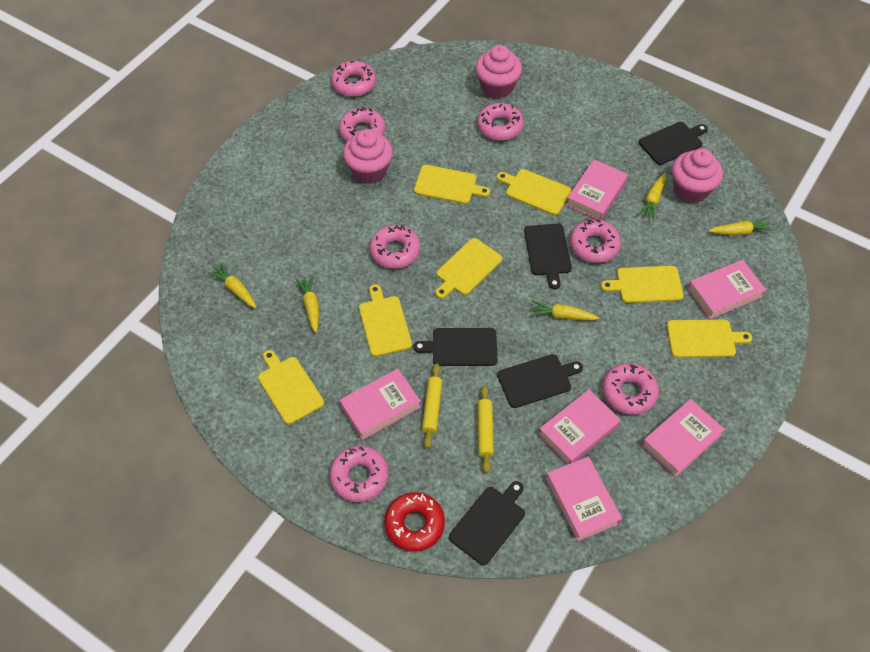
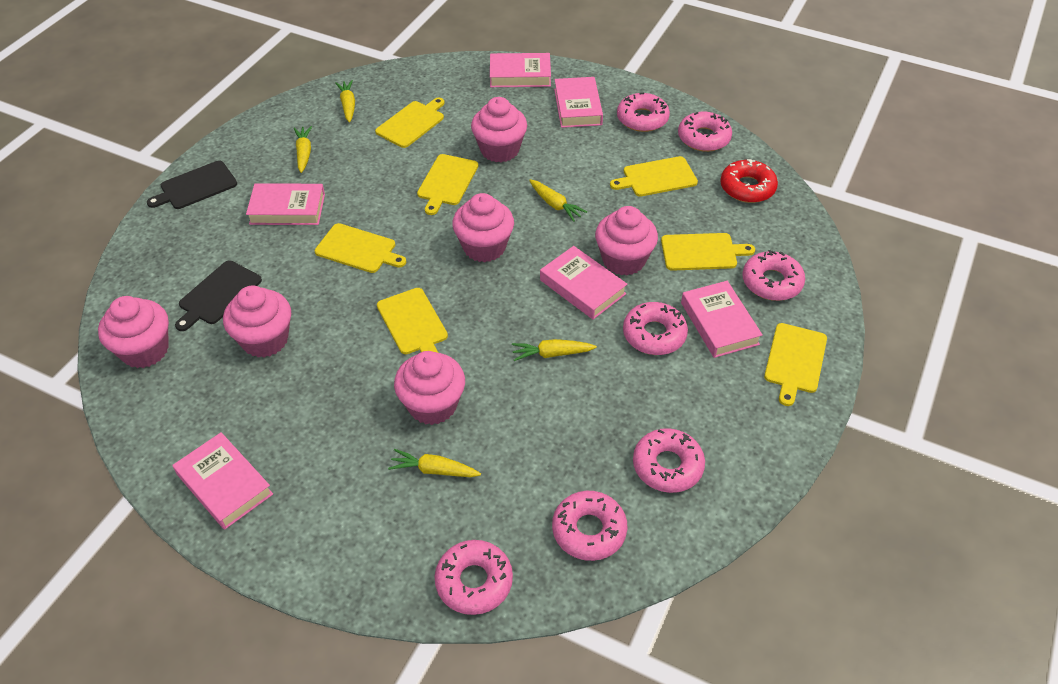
black cutting board: [413,328,497,366] [449,481,525,565] [497,354,583,408] [524,223,572,289] [639,122,708,165] = 5 -> [147,161,237,209] [175,260,262,331] = 2
pink cupcake: [343,129,393,184] [475,45,522,99] [672,148,723,203] = 3 -> [98,296,169,368] [223,286,291,357] [394,351,465,425] [452,193,514,262] [471,97,527,162] [595,206,658,275] = 6
yellow rolling pin: [422,364,442,448] [477,385,494,473] = 2 -> none = 0

